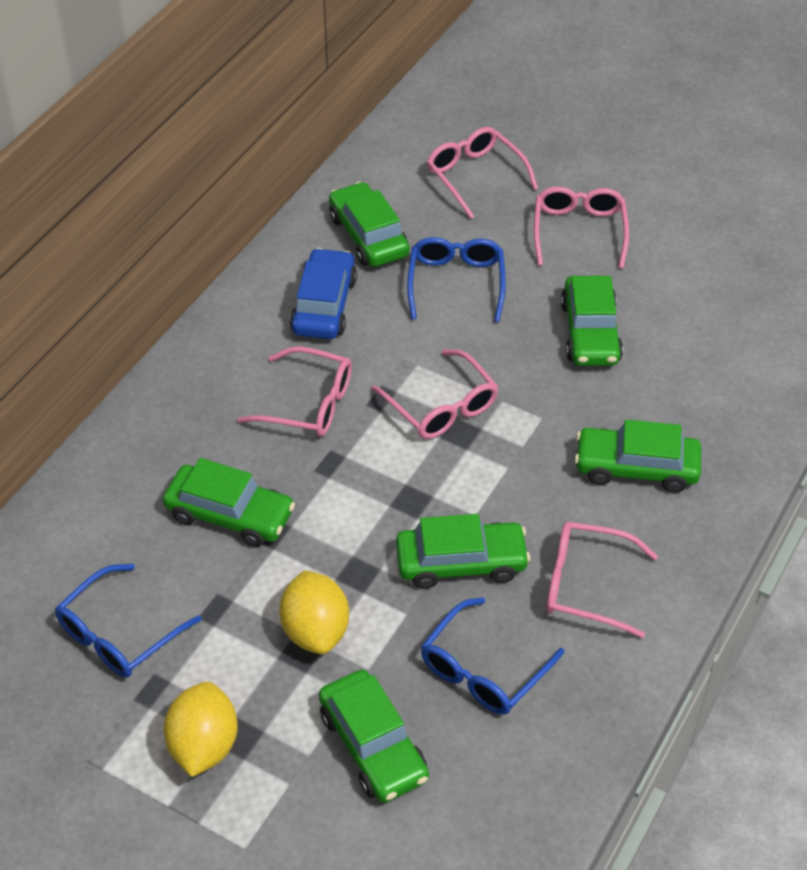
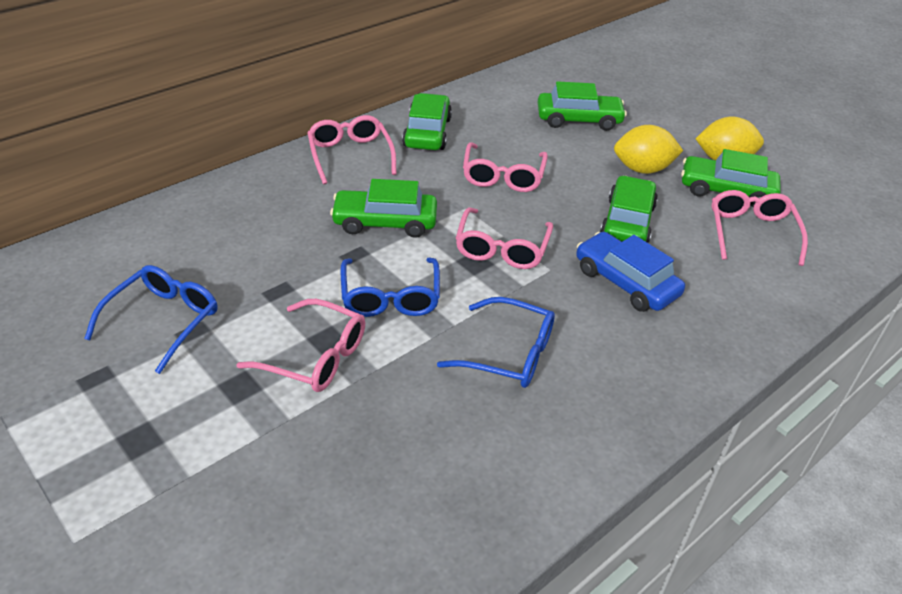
green car: [163,458,295,547] [319,670,429,803] [329,182,410,267] [396,514,530,589] [561,276,623,366] [575,419,701,493] = 6 -> [330,179,437,238] [402,93,452,150] [538,81,627,131] [600,175,658,243] [681,149,780,207] = 5

